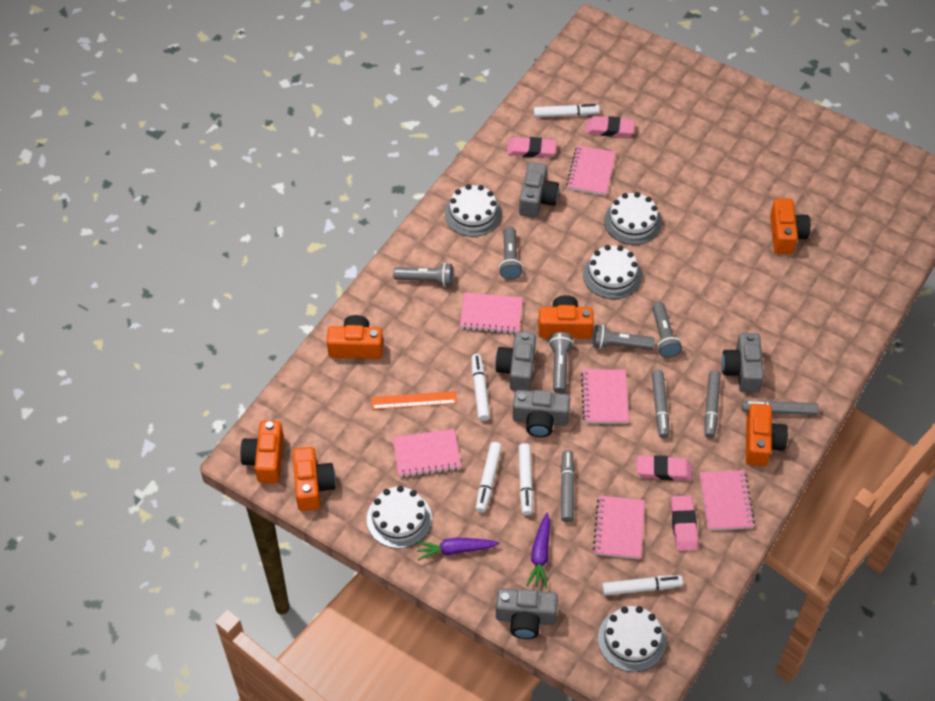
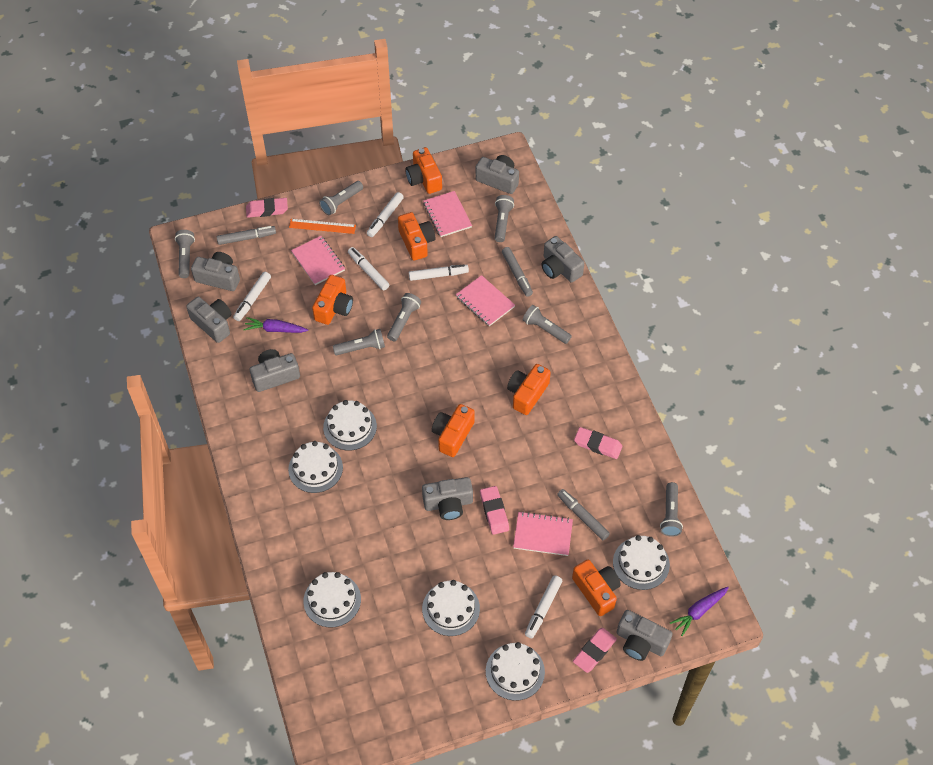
grey camera: [495,331,536,391] [496,588,558,639] [513,390,570,437] [519,162,559,218] [722,333,764,393] = 5 -> [186,297,232,343] [191,252,240,291] [250,349,300,392] [422,477,473,520] [475,155,519,194] [541,236,584,283] [616,610,673,661] = 7
grey flashlight: [393,263,453,287] [499,227,523,280] [549,332,574,393] [593,325,655,350] [652,302,682,358] = 5 -> [175,230,195,278] [319,181,363,215] [333,329,385,355] [387,293,421,341] [495,195,514,242] [523,305,572,344] [660,482,683,537] = 7
grey marker: [561,450,575,522] [652,370,669,438] [704,370,721,438] [742,401,819,415] = 4 -> [217,226,276,245] [502,247,533,297] [557,489,610,540] = 3
pink notebook: [393,429,461,478] [460,292,523,334] [566,145,616,196] [581,369,629,424] [593,495,645,559] [700,470,755,530] = 6 -> [291,236,345,285] [423,191,472,237] [456,275,515,326] [513,511,573,556] = 4
white cake: [367,486,432,549] [445,184,502,237] [583,245,642,299] [598,606,666,672] [604,192,662,245] = 5 -> [288,441,343,493] [303,572,361,628] [323,400,377,450] [422,580,480,636] [486,642,545,701] [613,535,670,590] = 6

